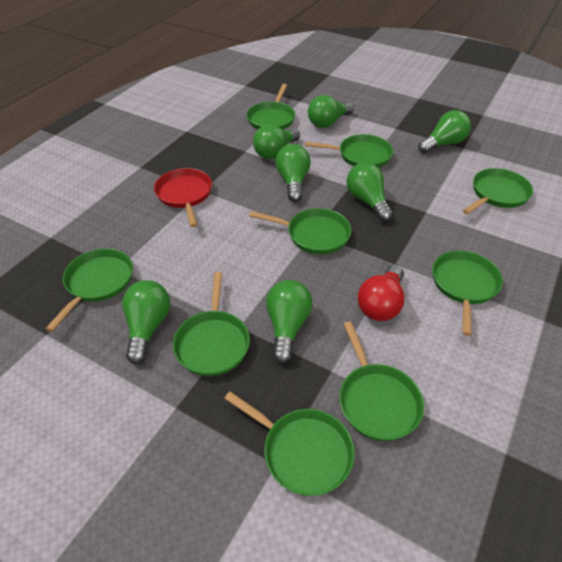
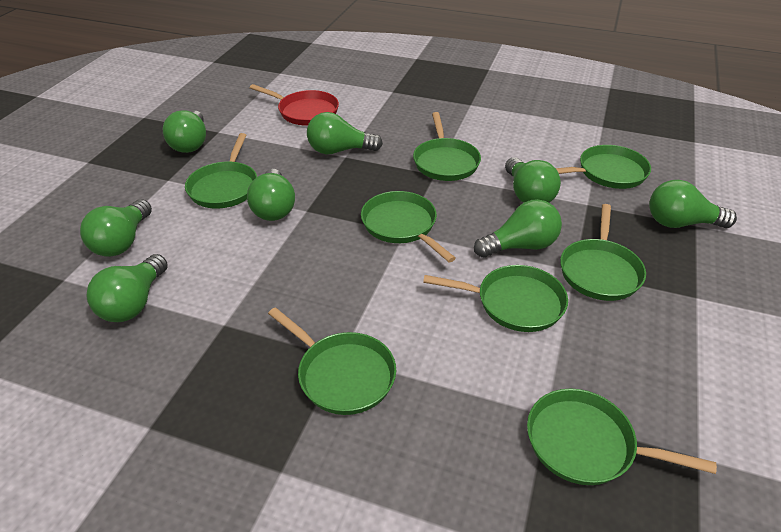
green light bulb: [122,280,170,364] [253,124,300,159] [266,280,313,363] [275,144,311,202] [308,95,354,128] [346,162,393,222] [418,110,471,153] = 7 -> [80,199,152,257] [86,254,168,322] [163,110,206,153] [247,169,295,221] [307,112,383,154] [474,199,562,258] [505,157,561,203] [649,180,737,228] = 8
green pan: [46,248,133,332] [173,272,250,376] [224,391,355,496] [246,84,295,130] [249,208,351,254] [305,134,393,168] [339,321,424,441] [432,250,503,336] [463,168,533,214] = 9 -> [185,133,257,209] [268,307,396,415] [361,191,456,262] [413,112,481,181] [423,265,568,332] [527,389,717,485] [556,145,651,189] [560,204,646,301] = 8
red light bulb: [358,265,404,321] = 1 -> none = 0

